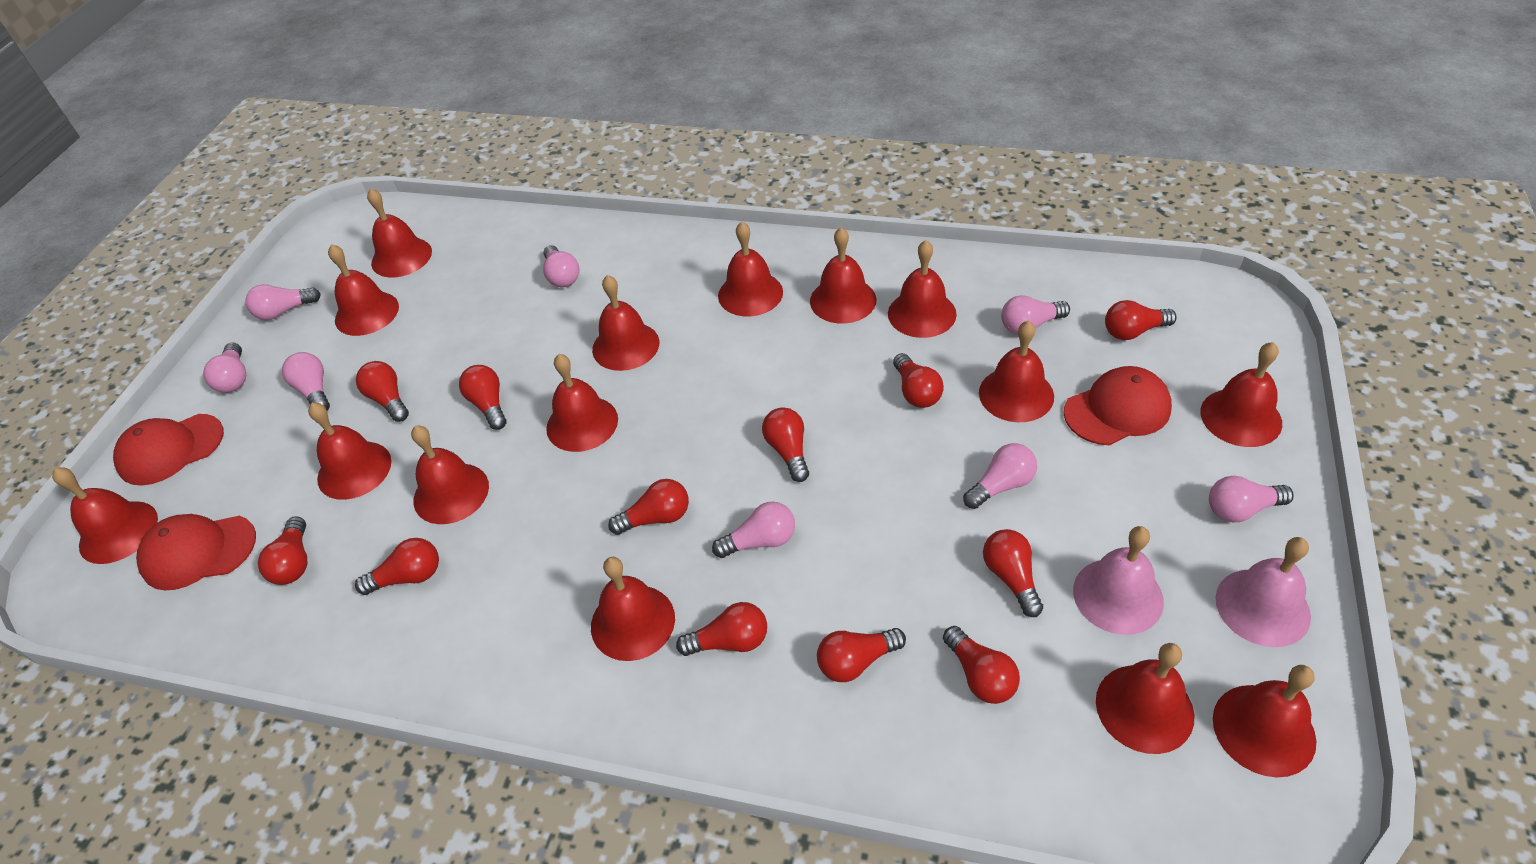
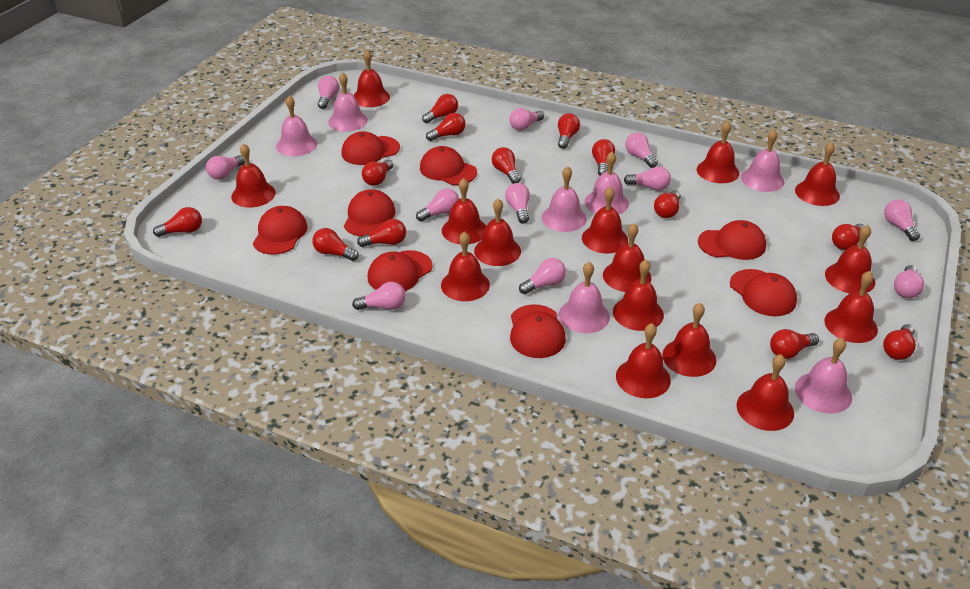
pink bell: [1073,526,1164,635] [1215,537,1311,647] = 2 -> [276,96,317,156] [328,72,368,132] [542,166,587,232] [559,262,610,333] [585,152,629,214] [741,129,784,192] [795,338,852,414] = 7
pink light bulb: [203,343,246,393] [245,284,321,320] [282,352,330,410] [543,245,579,287] [712,502,795,558] [963,443,1037,509] [1001,295,1070,334] [1209,476,1294,522] = 8 -> [206,155,245,180] [318,76,339,109] [352,282,406,310] [416,188,459,222] [505,183,530,223] [509,108,544,131] [519,258,566,294] [624,167,671,191] [625,132,658,168] [884,200,920,241] [894,265,924,298] = 11
red cap: [113,414,224,486] [136,514,256,590] [1064,366,1172,445] = 3 -> [253,206,308,255] [341,131,400,165] [344,189,396,236] [368,250,432,291] [420,146,477,185] [510,305,566,358] [698,220,766,260] [730,269,797,316] = 8
red light bulb: [258,516,307,585] [355,538,439,595] [356,361,409,422] [459,365,506,430] [608,479,689,535] [676,602,767,656] [762,407,809,482] [817,628,906,682] [893,353,944,408] [943,626,1020,704] [983,529,1043,617] [1105,300,1177,340] = 12 -> [153,207,202,237] [312,228,359,261] [357,219,406,247] [362,159,393,186] [422,94,458,123] [426,113,466,141] [492,147,521,184] [558,113,580,149] [592,139,615,176] [654,190,681,218] [770,329,819,359] [832,224,864,250] [883,324,916,360] = 13

